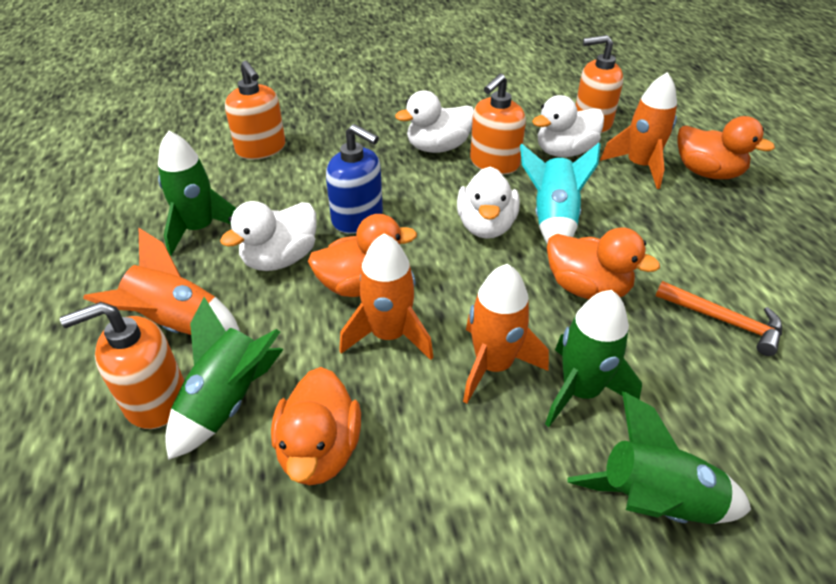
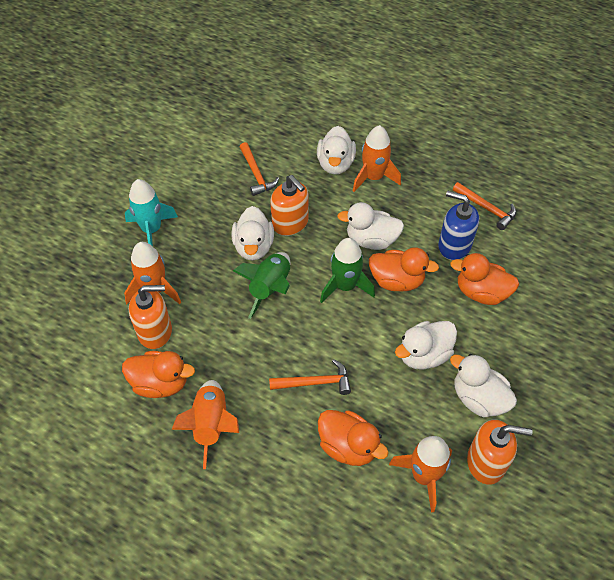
green rocket: [158,131,236,256] [165,297,284,460] [545,290,642,427] [567,392,751,524] = 4 -> [233,252,290,319] [320,238,375,303] = 2
orange hammer: [656,281,782,356] = 1 -> [240,142,279,196] [269,359,351,395] [453,182,516,230] = 3
orange soap dispenser: [60,302,184,429] [225,61,285,160] [470,73,526,175] [576,35,623,133] = 4 -> [129,285,172,349] [270,175,309,236] [467,419,533,485] = 3
white duck: [220,201,317,271] [395,91,474,153] [457,166,520,239] [532,95,604,157] = 4 -> [232,206,274,261] [317,126,356,174] [337,202,404,250] [395,321,457,370] [450,354,517,417] = 5

